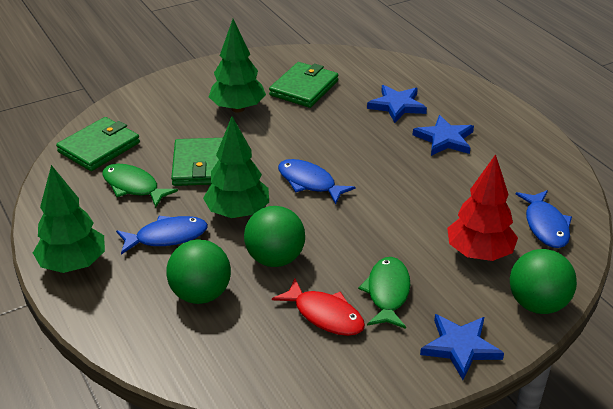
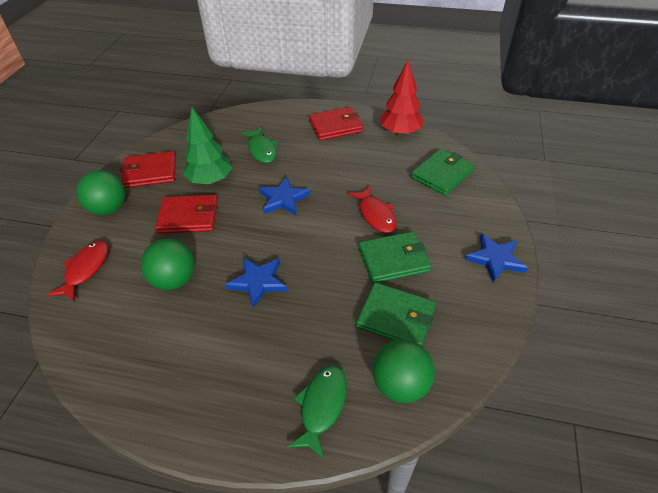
blue fish: [116,216,208,255] [278,159,356,204] [516,190,572,248] = 3 -> none = 0
green tree: [33,165,105,273] [203,116,269,218] [209,19,266,113] = 3 -> [183,107,232,184] = 1
red fish: [272,279,365,336] = 1 -> [47,241,108,301] [348,186,396,233] = 2
red wallet: none = 0 -> [120,151,176,188] [155,195,218,234] [309,107,363,141] = 3

